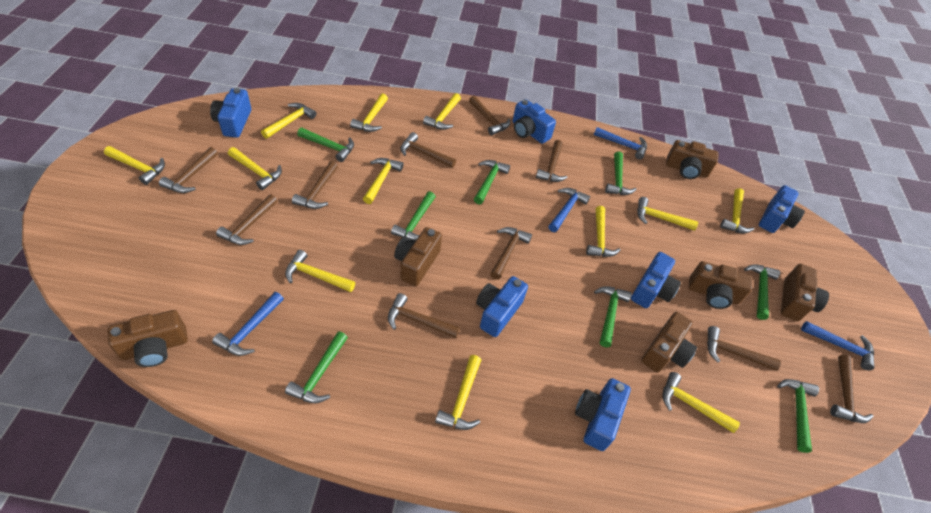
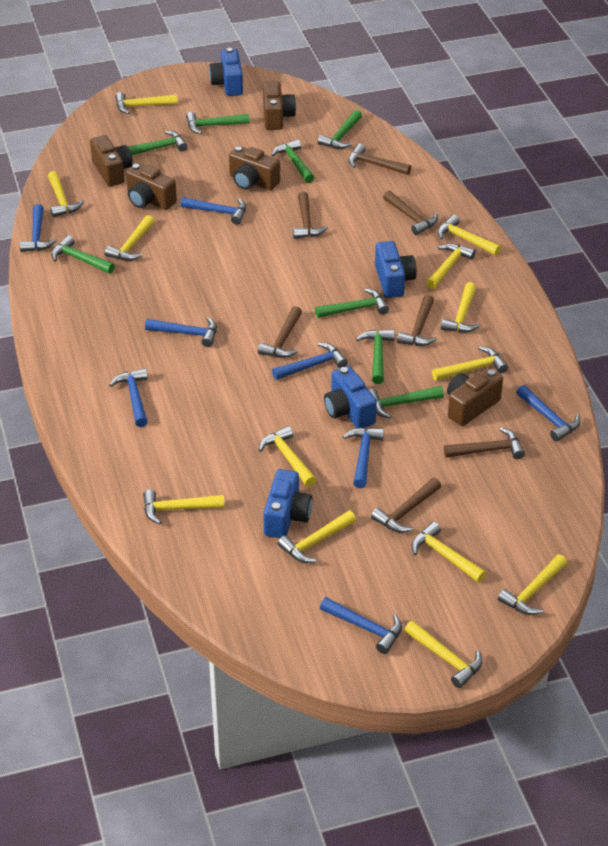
blue camera: [210,88,251,138] [476,276,528,337] [513,99,556,144] [575,378,631,451] [631,252,681,308] [759,185,805,233] = 6 -> [209,48,243,96] [263,469,313,538] [324,366,377,428] [375,241,417,298] = 4
blue hammer: [212,292,284,356] [548,188,590,232] [594,127,647,159] [801,321,875,370] = 4 -> [20,204,57,252] [109,368,148,427] [145,317,217,347] [181,197,246,225] [272,342,348,380] [320,597,402,654] [343,427,384,488] [516,385,580,441] = 8
brown camera: [107,310,188,367] [394,227,442,286] [641,312,697,373] [666,140,719,179] [689,261,753,309] [781,264,829,321] = 6 -> [90,135,133,187] [126,163,177,210] [229,146,280,190] [263,81,296,130] [447,368,503,426] = 5
brown hammer: [159,147,218,193] [216,195,277,245] [292,161,338,209] [388,293,460,338] [400,132,456,168] [469,96,510,136] [490,227,532,280] [536,140,568,182] [707,326,781,371] [830,355,873,423] = 10 -> [258,306,302,358] [293,192,328,239] [348,144,411,175] [371,478,441,533] [383,191,438,235] [397,295,437,346] [444,427,525,459] = 7
yellow hammer: [104,146,165,185] [228,147,282,190] [261,103,316,139] [285,250,355,292] [350,93,388,132] [363,158,403,204] [423,93,461,130] [435,355,481,430] [586,206,620,257] [637,197,698,231] [662,372,740,433] [720,188,754,233] = 12 -> [48,171,84,217] [105,215,154,261] [115,92,178,114] [143,489,225,524] [259,426,316,487] [278,510,356,563] [404,621,483,688] [411,522,486,582] [426,243,476,289] [432,346,508,381] [437,215,501,255] [441,282,480,333] [498,554,567,615] = 13

